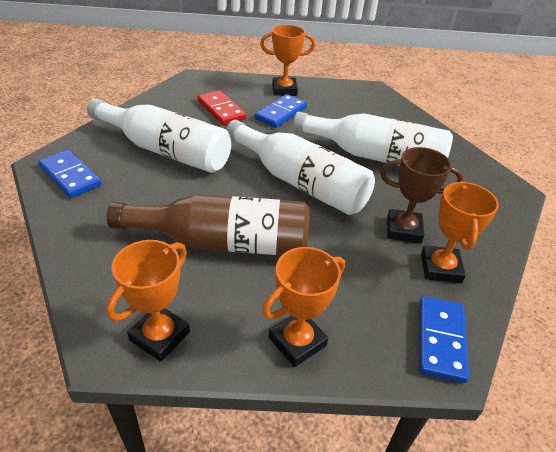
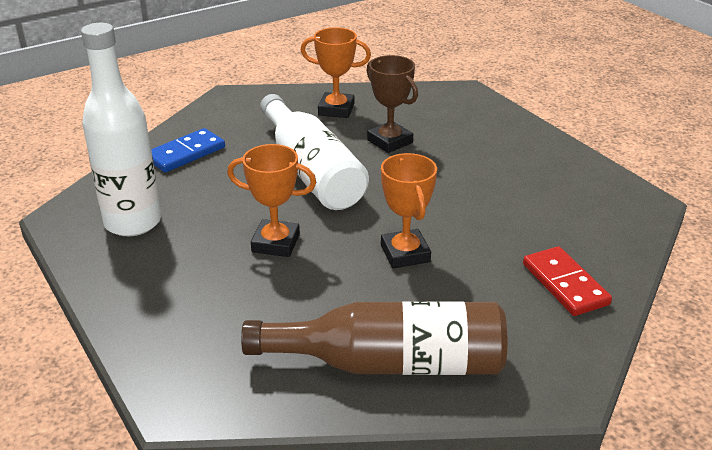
blue domino: [38,150,101,198] [255,94,307,128] [419,296,469,383] = 3 -> [151,128,225,172] = 1
orange trophy: [106,240,190,362] [260,25,315,96] [262,247,345,367] [421,181,499,283] = 4 -> [227,144,317,257] [301,27,371,118] [381,153,437,268] = 3
white bottle: [87,98,231,173] [226,120,375,215] [293,111,453,166] = 3 -> [81,23,161,236] [260,94,369,210] = 2

